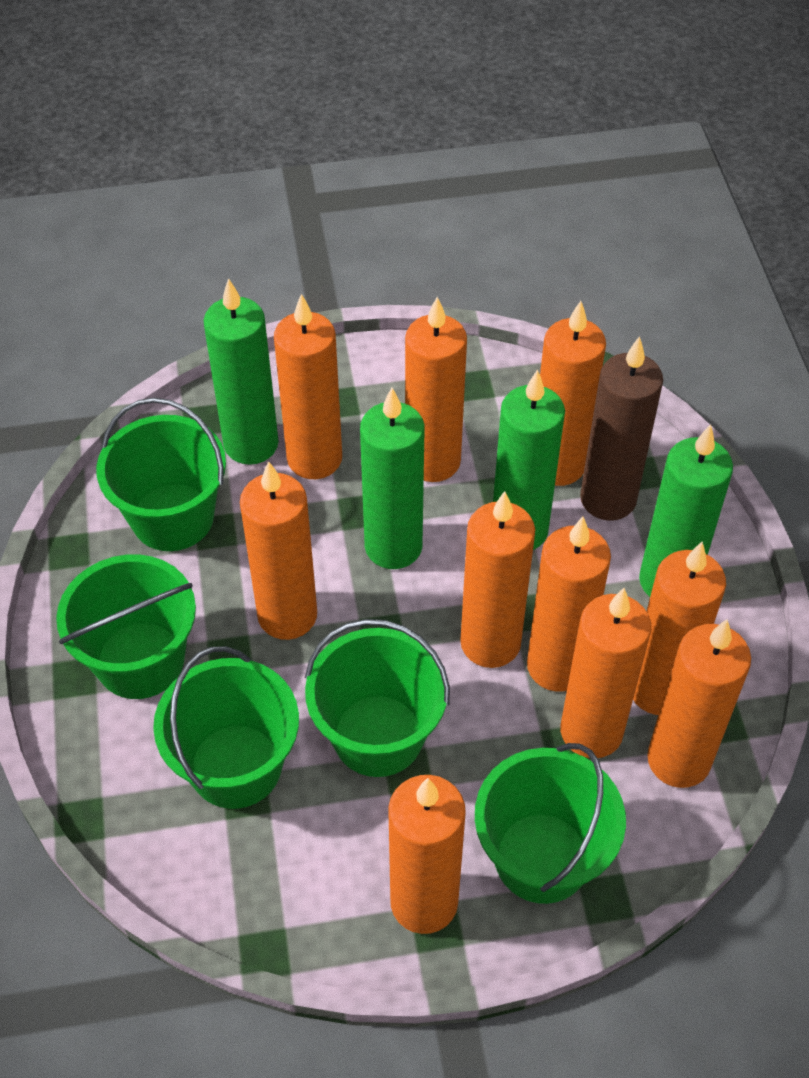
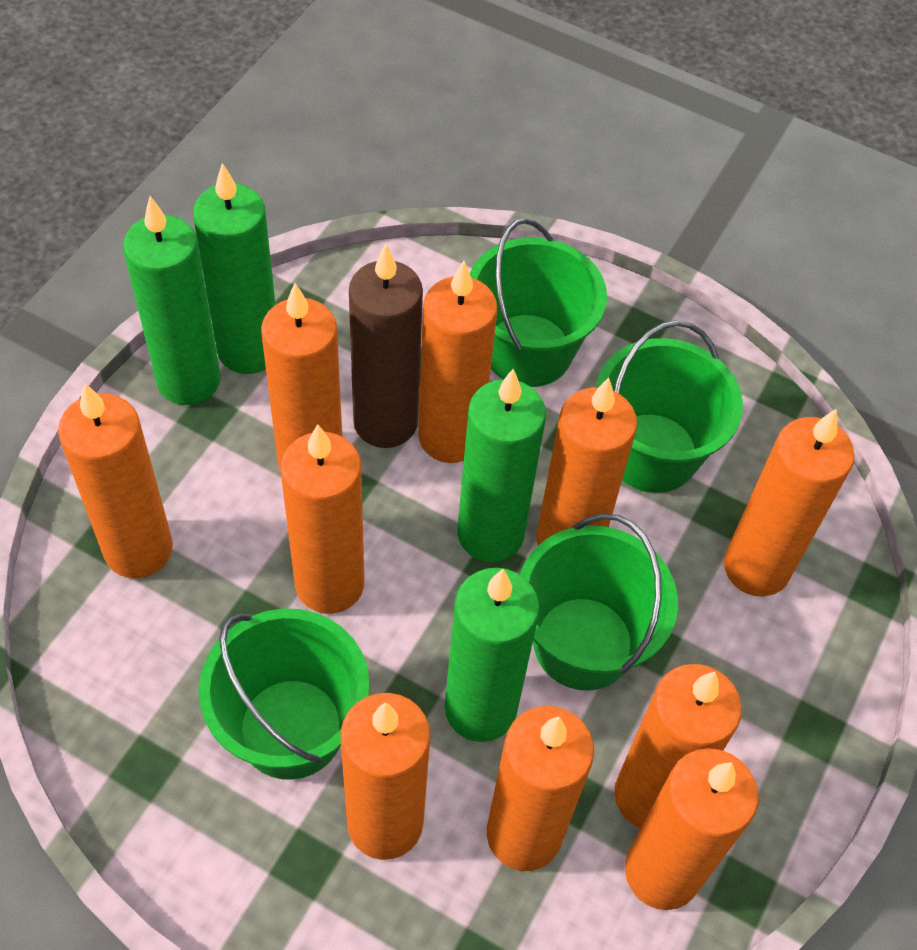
green bucket: [56,554,196,699] [96,398,226,551] [153,646,299,809] [305,619,450,777] [475,743,626,904] = 5 -> [199,609,369,780] [470,218,607,387] [520,513,678,691] [596,320,743,493] = 4

